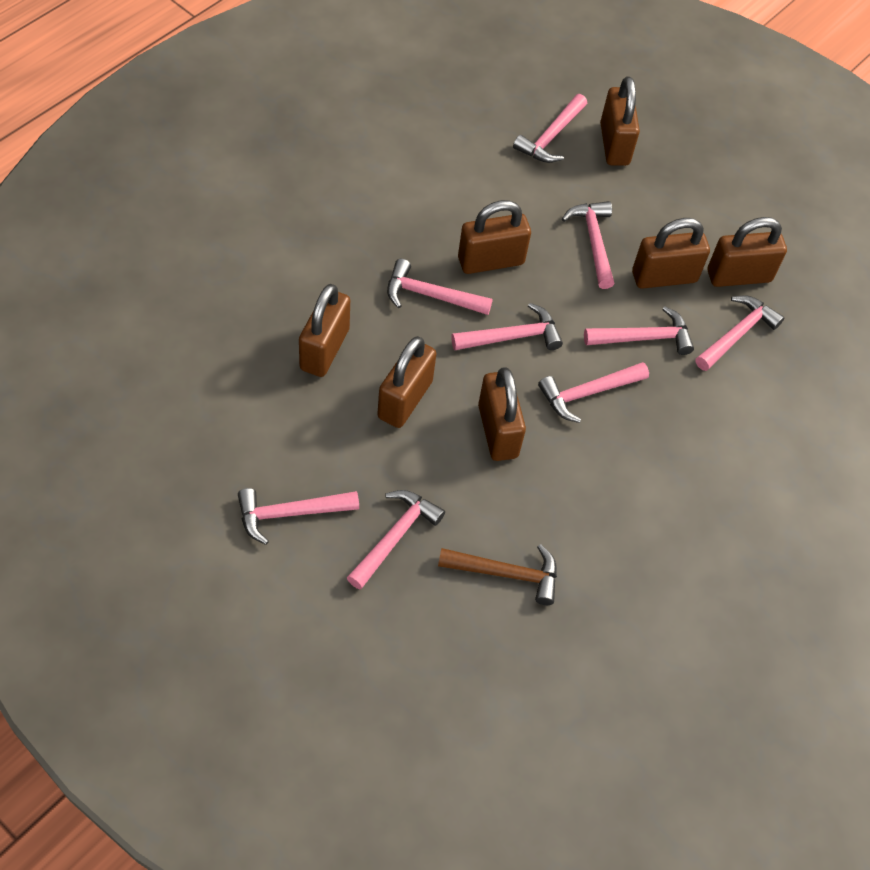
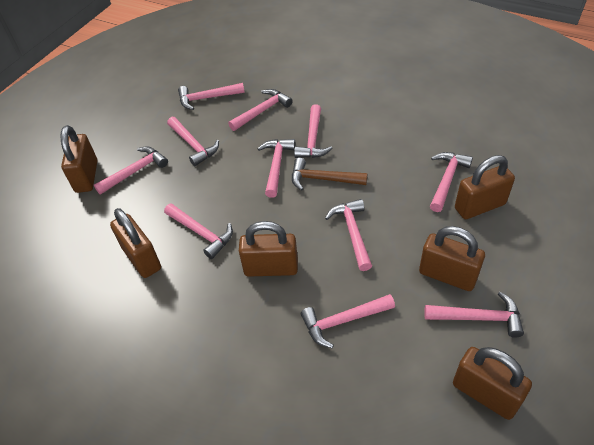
brown padlock: [299,284,350,377] [377,336,437,428] [458,200,531,274] [478,367,526,461] [600,76,640,166] [632,218,710,289] [708,217,787,287] = 7 -> [60,125,98,193] [110,208,161,278] [239,221,298,277] [419,226,485,291] [453,347,532,420] [455,155,515,219] = 6
pink hammer: [238,488,359,545] [347,490,445,590] [387,259,493,315] [451,303,563,350] [513,94,587,163] [538,362,649,423] [562,201,615,289] [584,306,694,355] [696,295,784,371] = 9 -> [94,146,168,195] [164,203,233,259] [167,117,219,166] [178,83,245,110] [228,89,293,131] [257,139,295,198] [294,104,333,158] [301,294,395,348] [325,199,372,271] [424,292,524,338] [430,152,473,212] = 11

